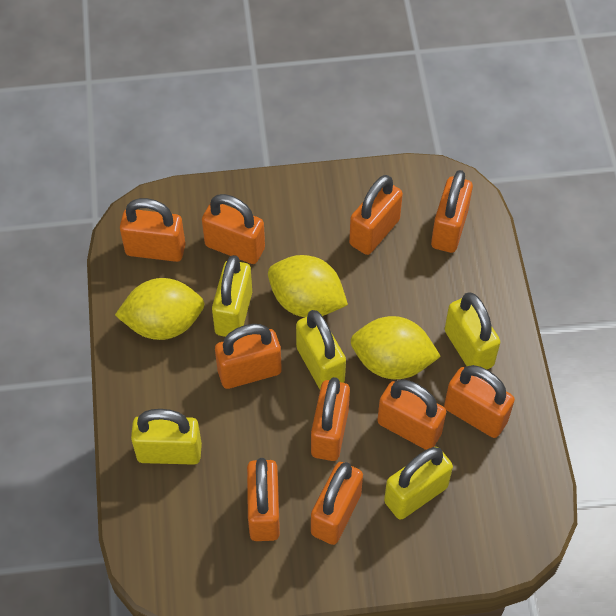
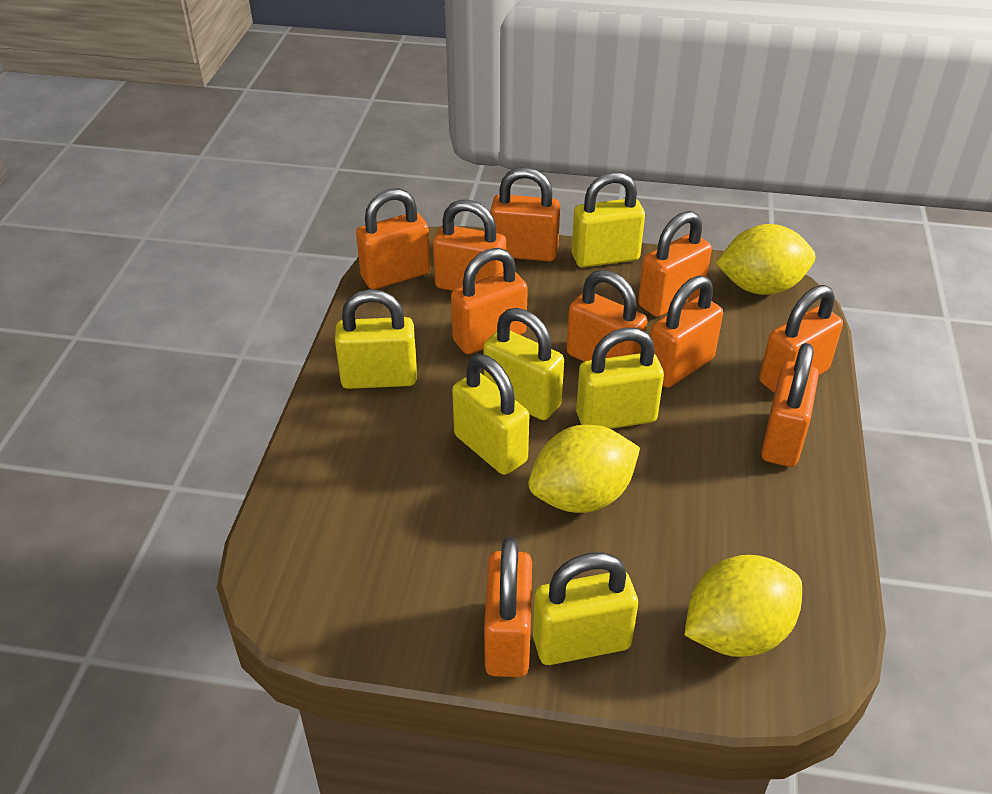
yellow padlock: [131,409,202,465] [212,255,252,337] [296,310,346,389] [384,447,453,520] [445,293,500,369] = 5 -> [335,289,417,389] [452,354,529,475] [484,308,564,420] [533,552,638,665] [572,172,645,268] [576,328,664,429] = 6

